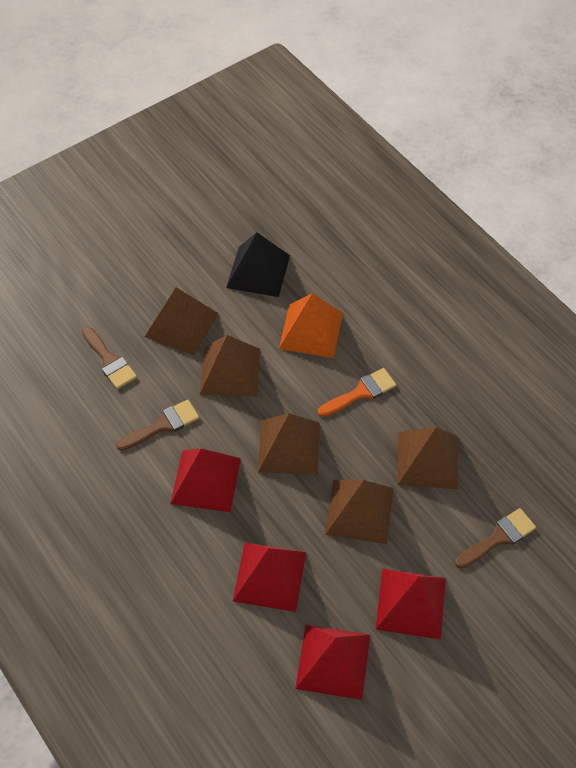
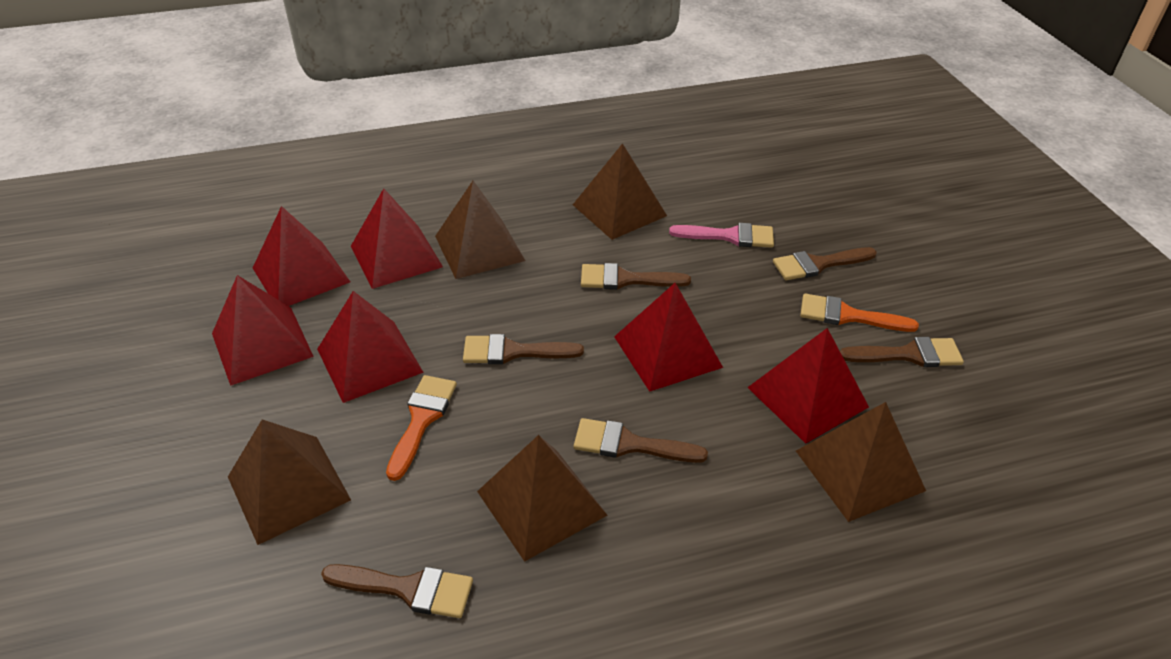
black pyramid: [226,232,290,297] = 1 -> none = 0
brown brush: [82,326,137,389] [116,400,199,451] [455,508,536,569] = 3 -> [321,564,473,618] [463,334,584,364] [574,418,708,463] [581,263,691,290] [773,247,877,280] [840,337,964,367] = 6
orange brush: [318,368,396,417] = 1 -> [386,375,457,481] [800,293,919,332] = 2
orange pyramid: [279,293,343,358] = 1 -> none = 0
pink brush: none = 0 -> [669,223,774,248] = 1
red pyramid: [170,448,241,512] [233,542,306,612] [295,624,370,700] [375,569,446,639] = 4 -> [212,275,314,386] [253,206,350,306] [317,291,424,403] [351,188,443,289] [614,283,723,392] [747,328,869,444] = 6

